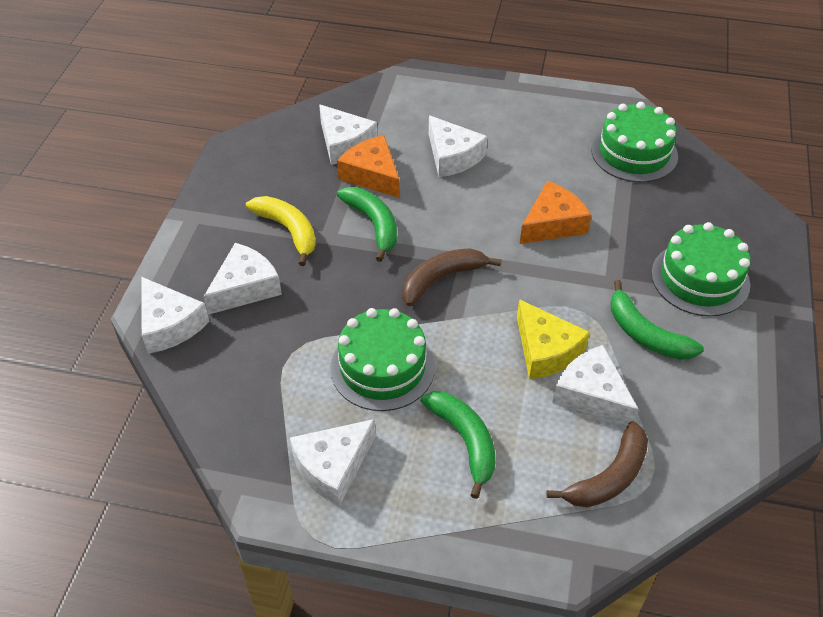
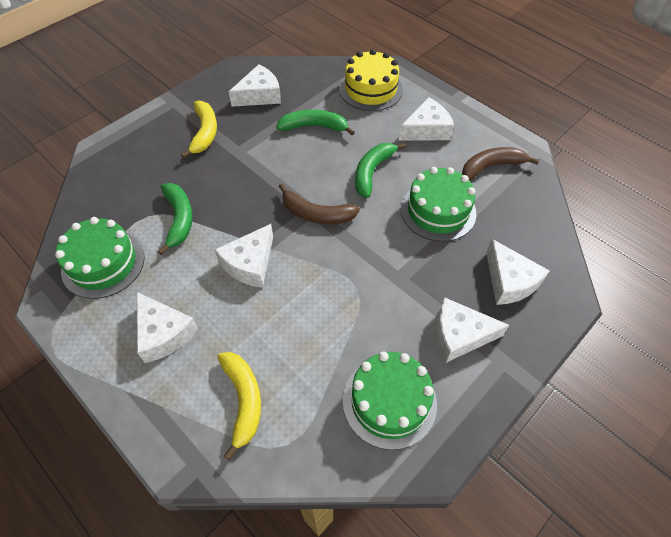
orange cheese: [337,135,400,198] [520,181,591,244] = 2 -> none = 0
yellow banana: [246,196,316,266] = 1 -> [181,101,217,158] [217,352,261,460] = 2
yellow cake: none = 0 -> [339,49,403,111] = 1
yellow cheese: [517,299,590,379] = 1 -> none = 0

